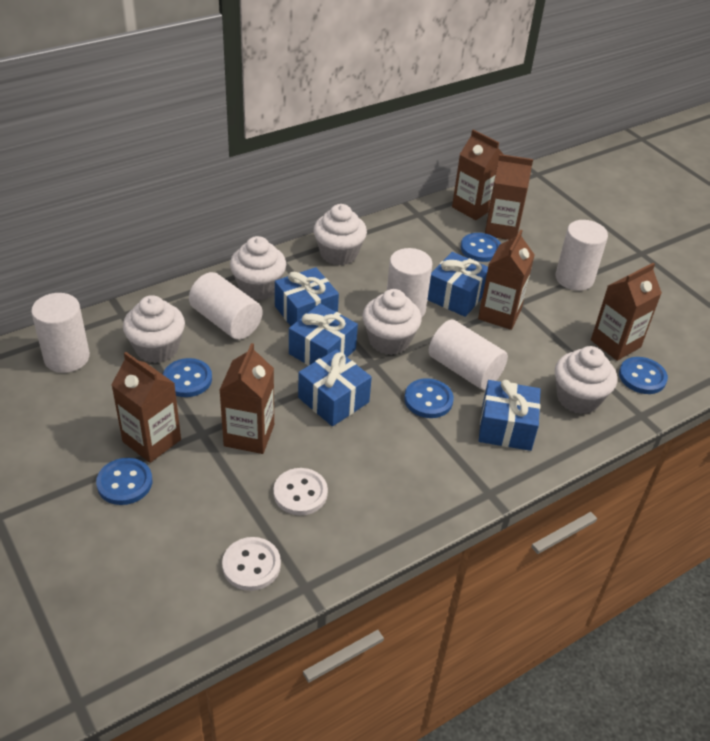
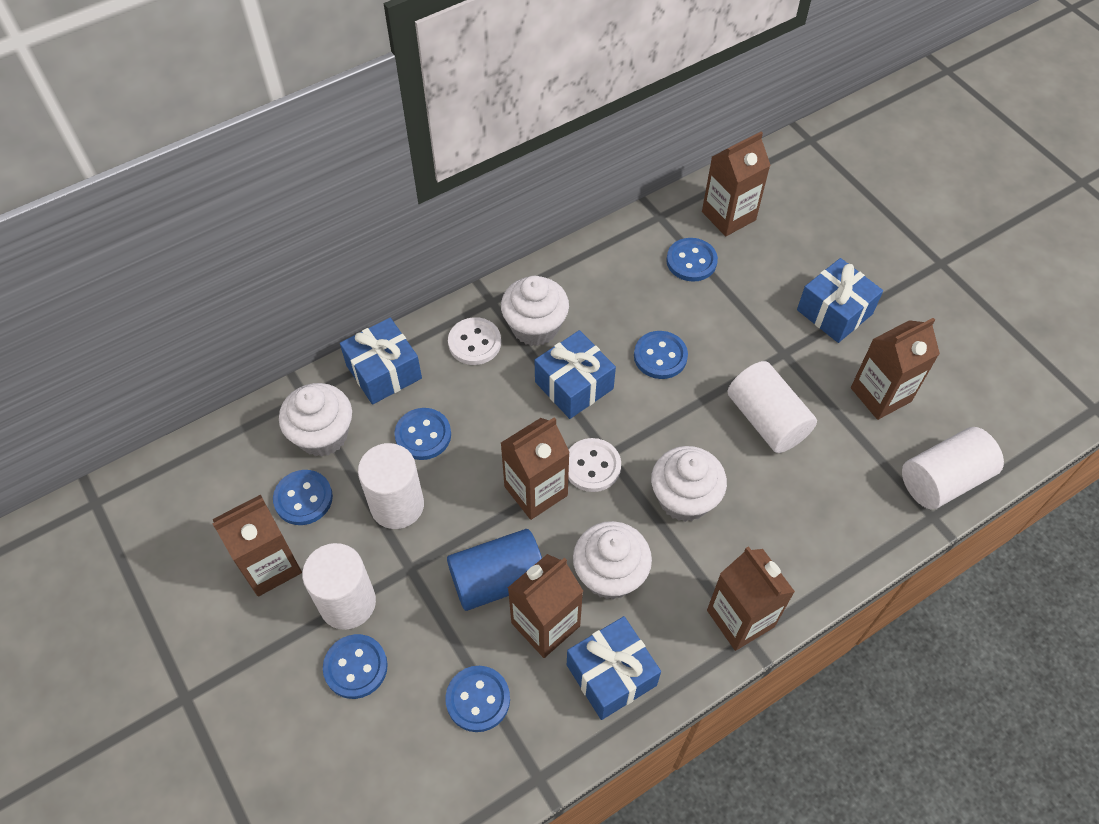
blue button: [96,458,152,505] [163,358,212,397] [404,378,454,418] [460,233,501,262] [619,357,668,394] = 5 -> [273,470,333,525] [323,634,388,699] [394,408,451,460] [445,666,510,732] [634,331,688,379] [666,238,718,282] = 6
blue cylinder: none = 0 -> [447,529,542,611] = 1
blue gift: [275,267,339,326] [289,303,358,366] [298,349,372,426] [427,252,488,317] [479,380,541,451] = 5 -> [340,318,422,404] [535,330,616,419] [567,616,661,720] [797,258,883,343] = 4
white cupcake: [123,295,185,363] [230,236,286,300] [313,204,367,265] [362,289,421,355] [555,346,617,414] = 5 -> [279,383,352,457] [501,276,569,346] [573,521,652,600] [651,446,727,522] = 4
white cylinder: [31,293,90,373] [189,272,262,340] [387,248,432,318] [429,320,508,390] [555,220,608,291] = 5 -> [302,543,376,630] [358,443,424,529] [728,361,817,453] [902,427,1004,509] = 4

